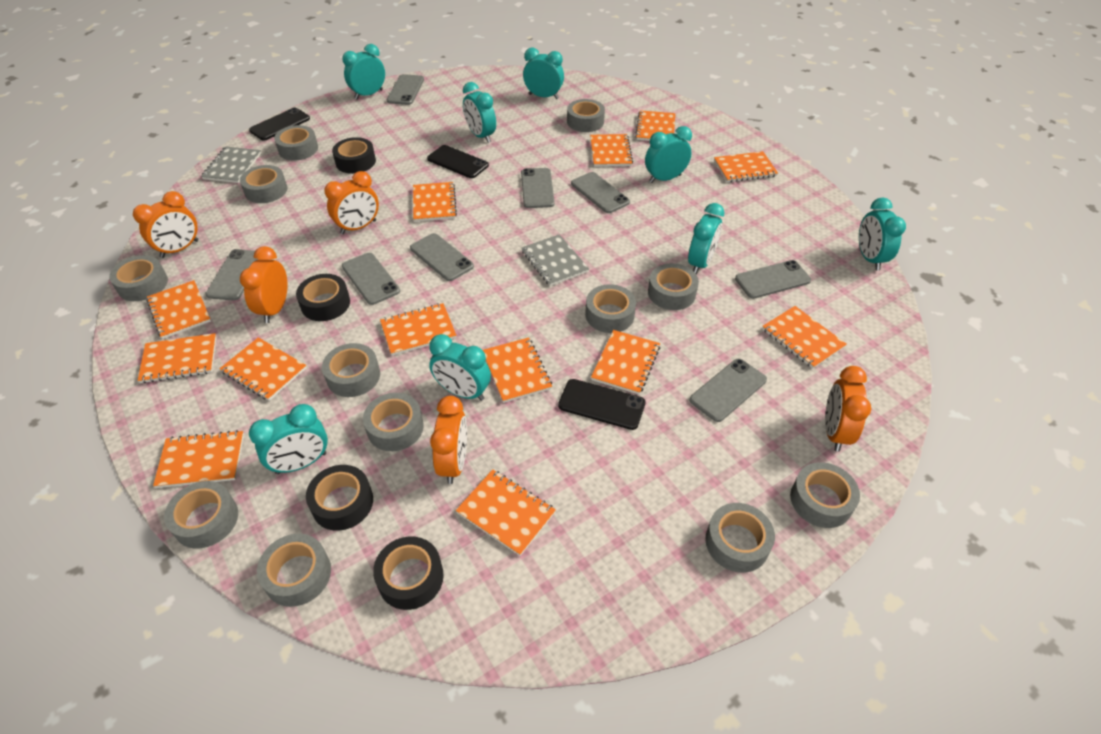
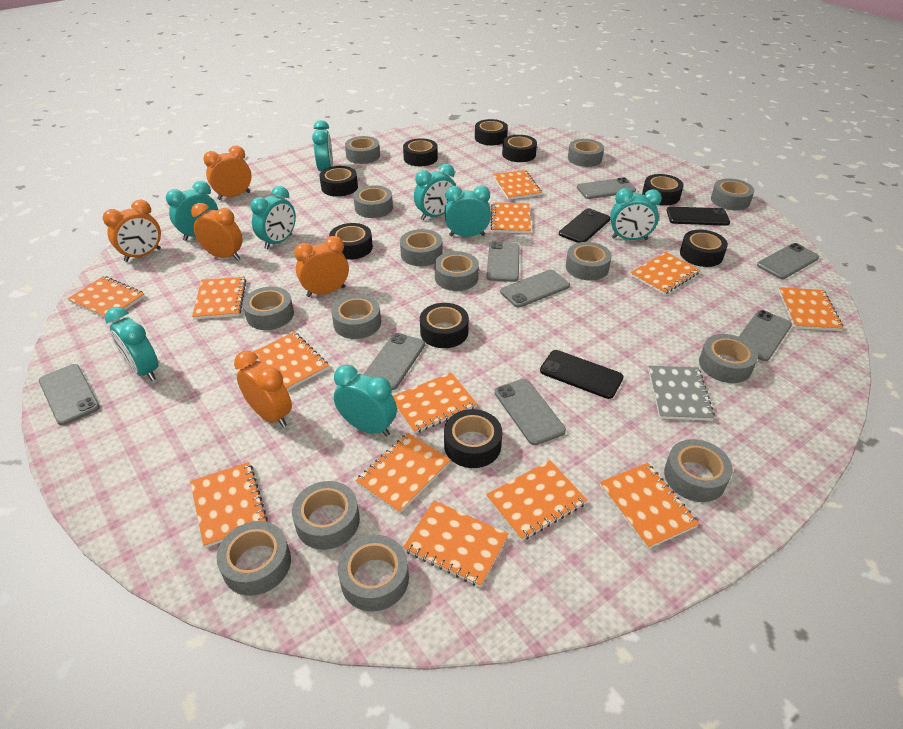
black tape: [296,274,350,321] [306,465,373,531] [332,137,376,174] [373,537,444,610] = 4 -> [320,166,358,197] [329,223,373,260] [403,138,438,166] [420,303,469,348] [444,409,502,468] [475,119,508,145] [502,135,537,162] [642,174,684,206] [680,230,728,267] = 9
grey notebook: [201,147,261,183] [522,234,589,286] = 2 -> [648,366,715,421] = 1
grey tape: [109,255,168,301] [164,481,238,549] [240,165,288,203] [257,534,331,607] [274,125,318,160] [322,343,380,397] [363,393,424,451] [567,99,605,132] [585,284,636,333] [648,263,699,310] [705,503,775,573] [790,462,860,528] = 12 -> [216,521,291,596] [243,287,294,330] [292,481,360,550] [331,295,381,339] [338,535,409,611] [345,136,380,164] [353,185,393,218] [400,229,443,266] [435,251,479,291] [566,242,612,281] [568,139,604,167] [664,439,733,502] [699,334,758,383] [711,178,754,210] = 14

